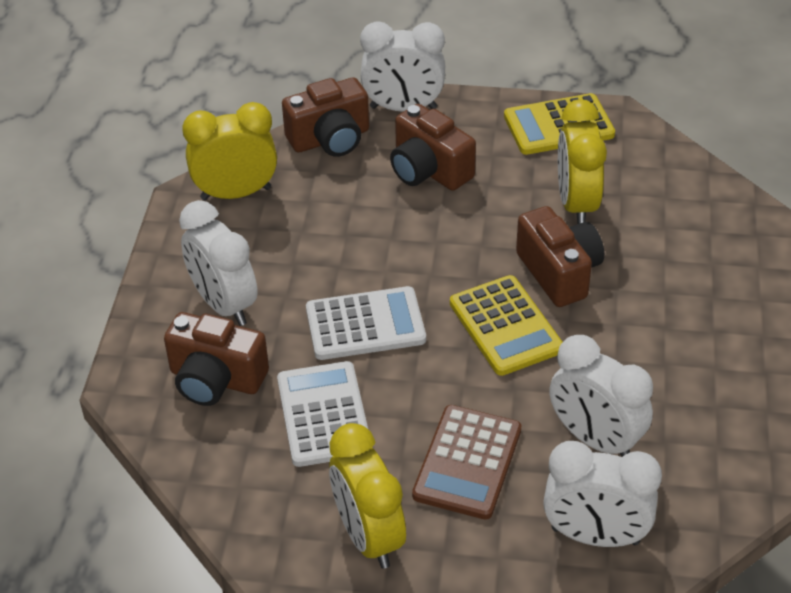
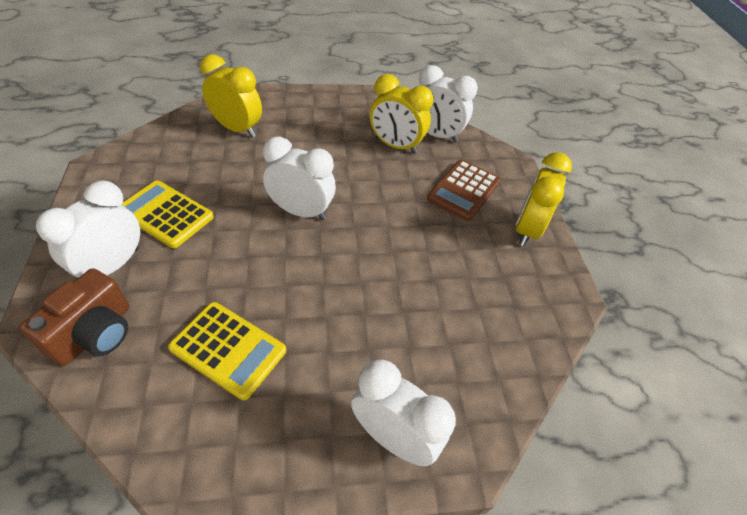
brown camera: [164,312,269,406] [282,78,369,157] [390,104,476,191] [516,206,604,307] = 4 -> [20,268,129,366] = 1
white calculator: [277,361,368,467] [306,286,426,360] = 2 -> none = 0

